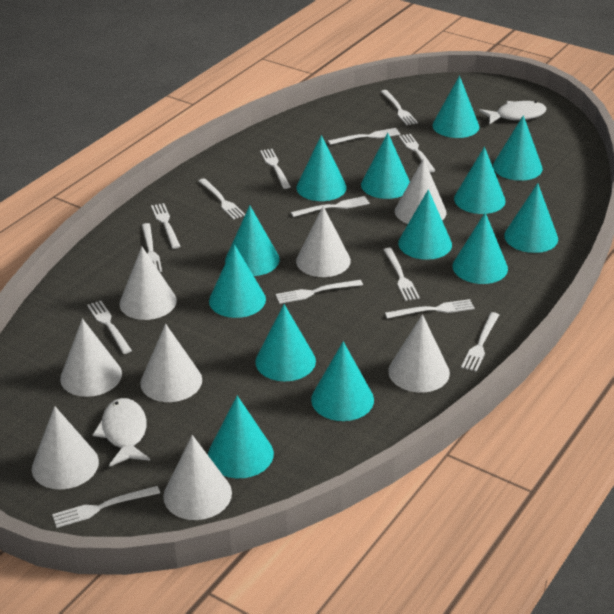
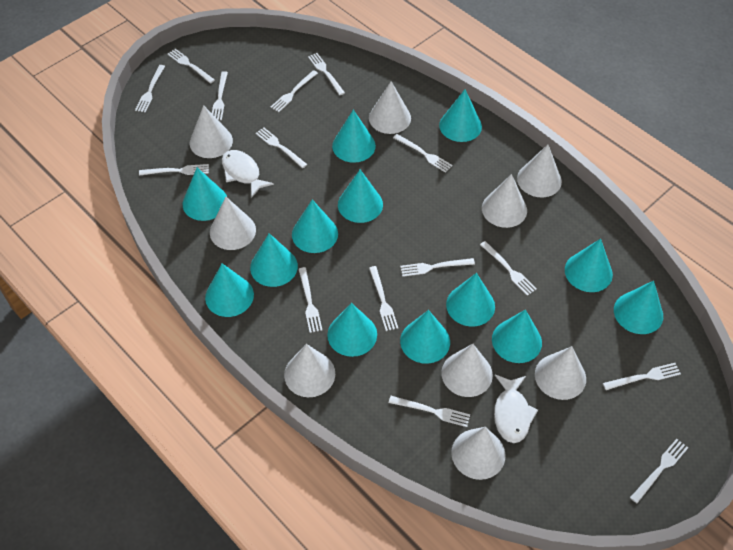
white cone: [32,406,99,489] [60,318,122,397] [120,247,177,320] [140,324,202,402] [163,435,232,520] [296,206,351,277] [388,314,450,393] [395,158,447,224] = 8 -> [190,105,233,158] [210,197,256,250] [284,344,335,397] [369,81,411,134] [441,344,493,397] [451,427,506,480] [482,174,527,228] [517,144,562,197] [535,346,586,400] = 9
white fork: [52,486,160,528] [87,301,132,354] [142,223,162,272] [151,203,181,249] [199,178,245,219] [260,149,291,189] [276,280,363,304] [291,196,370,217] [328,128,400,145] [381,90,418,125] [383,248,420,301] [385,299,475,319] [399,134,436,173] [461,312,499,372] = 14 -> [135,65,165,113] [139,164,209,176] [167,49,215,84] [212,71,228,120] [256,128,307,168] [270,70,318,112] [299,267,323,333] [308,53,345,95] [369,266,398,331] [389,396,470,427] [393,134,452,173] [400,258,475,277] [480,241,537,296] [603,363,681,390] [630,439,688,503] = 15

